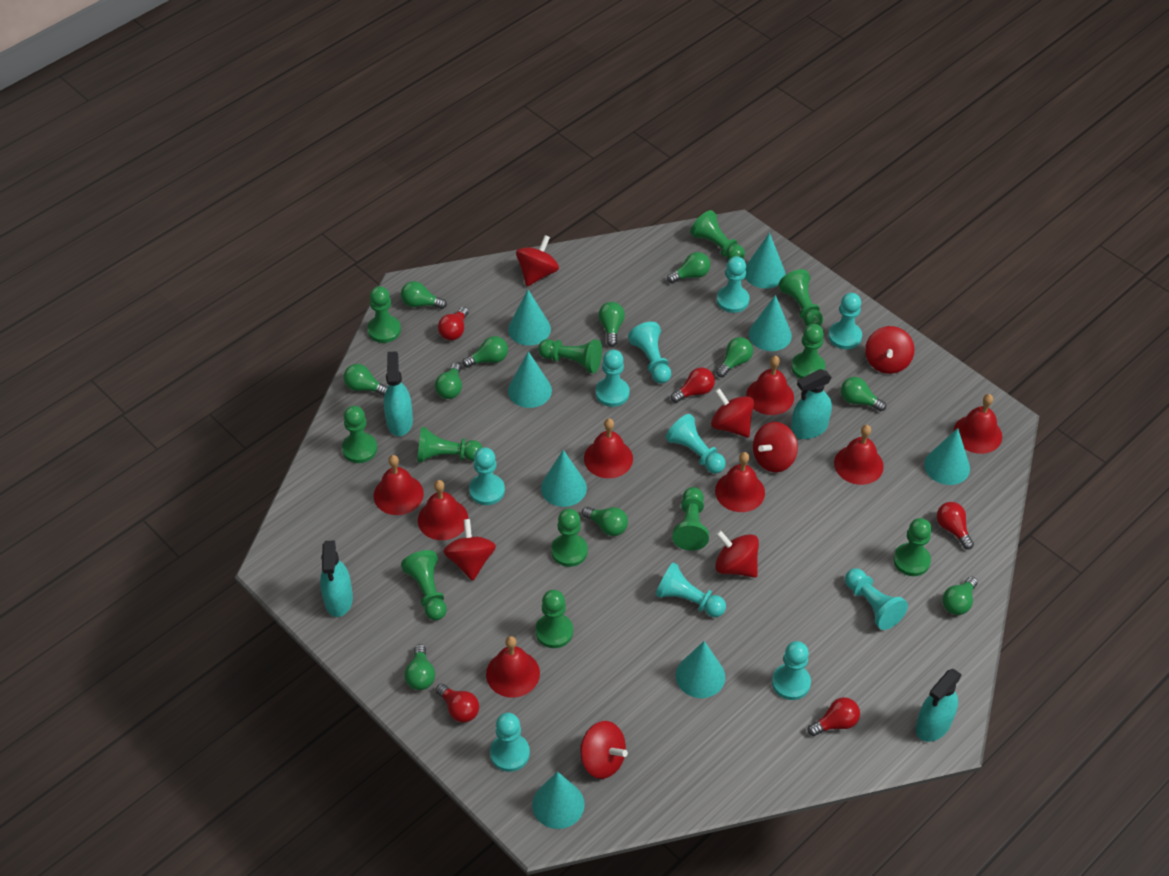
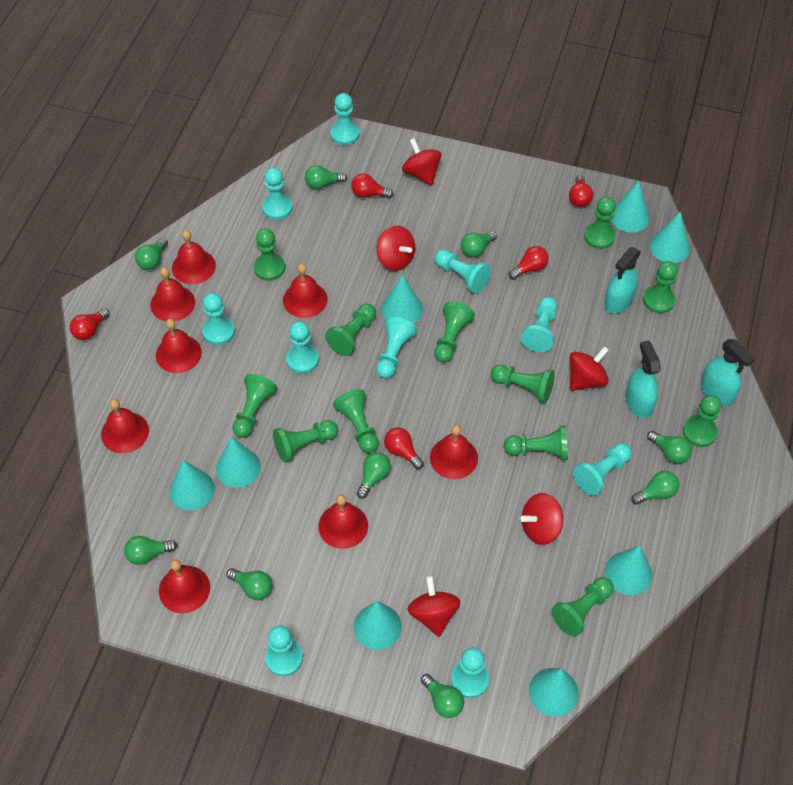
green light bulb: [344,364,388,396] [401,281,447,309] [404,644,435,690] [435,363,462,399] [462,336,508,368] [582,507,628,536] [598,302,625,347] [667,252,710,283] [716,337,753,377] [841,377,886,411] [942,577,978,615] = 11 -> [124,536,177,565] [135,238,168,270] [227,568,272,600] [305,165,347,189] [357,452,391,499] [421,674,464,718] [461,231,497,257] [631,471,679,505] [647,431,692,464] = 9
red spinning top: [443,519,496,581] [516,235,559,286] [580,721,628,779] [711,388,754,438] [715,530,759,578] [753,422,798,472] [865,326,915,374] = 7 -> [376,226,415,271] [402,138,442,186] [408,576,461,637] [521,493,563,545] [569,346,609,391] = 5
turquoise spray bottle: [320,540,353,617] [384,351,413,436] [791,369,832,439] [916,669,962,742] = 4 -> [604,247,641,314] [625,340,661,419] [701,339,755,406] = 3

